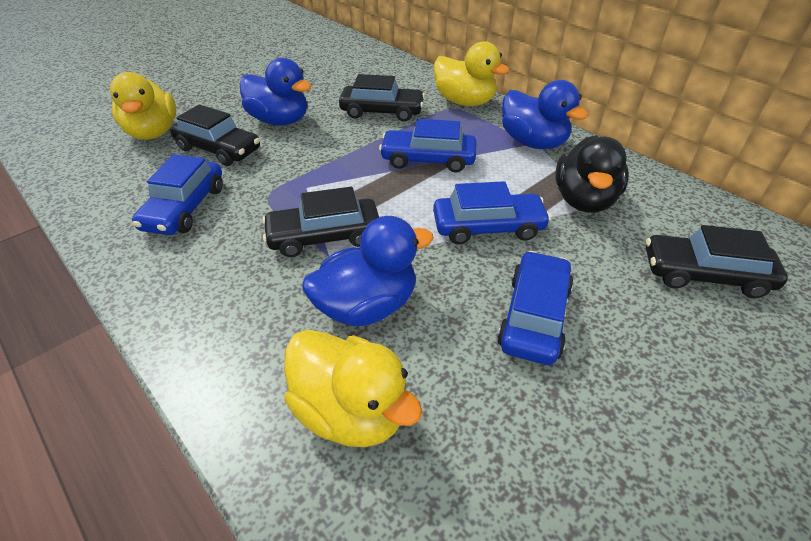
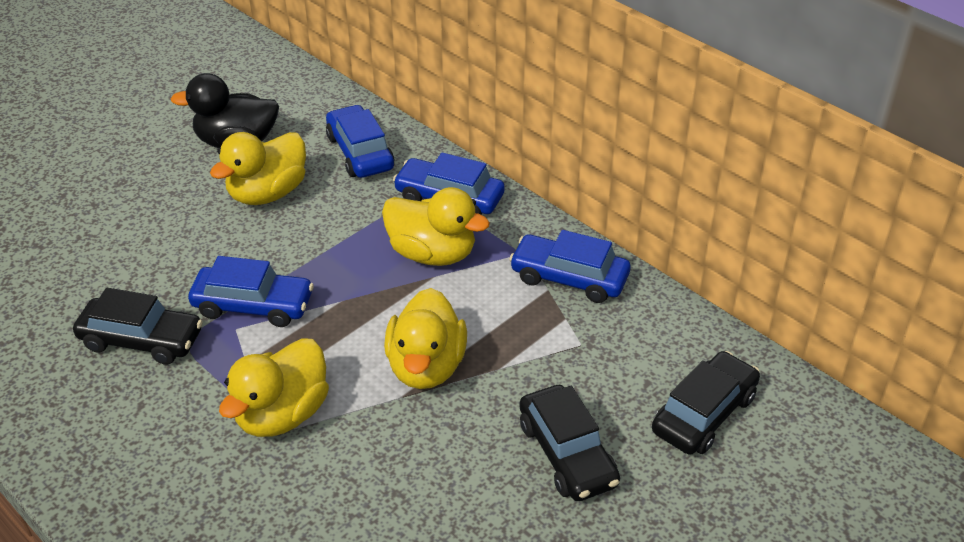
black car: [170,104,260,166] [262,187,379,257] [339,74,425,122] [646,225,788,298] = 4 -> [73,288,203,365] [519,385,620,501] [652,351,760,455] = 3
blue duck: [240,58,312,126] [302,216,434,326] [502,80,588,149] = 3 -> none = 0
yellow duck: [110,72,176,140] [284,330,423,447] [434,41,510,106] = 3 -> [210,132,306,205] [219,338,329,437] [382,187,490,266] [384,288,467,389] = 4

